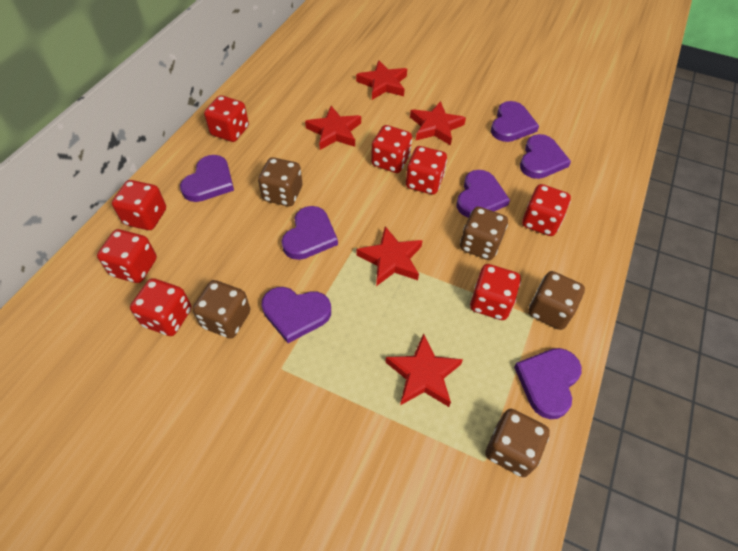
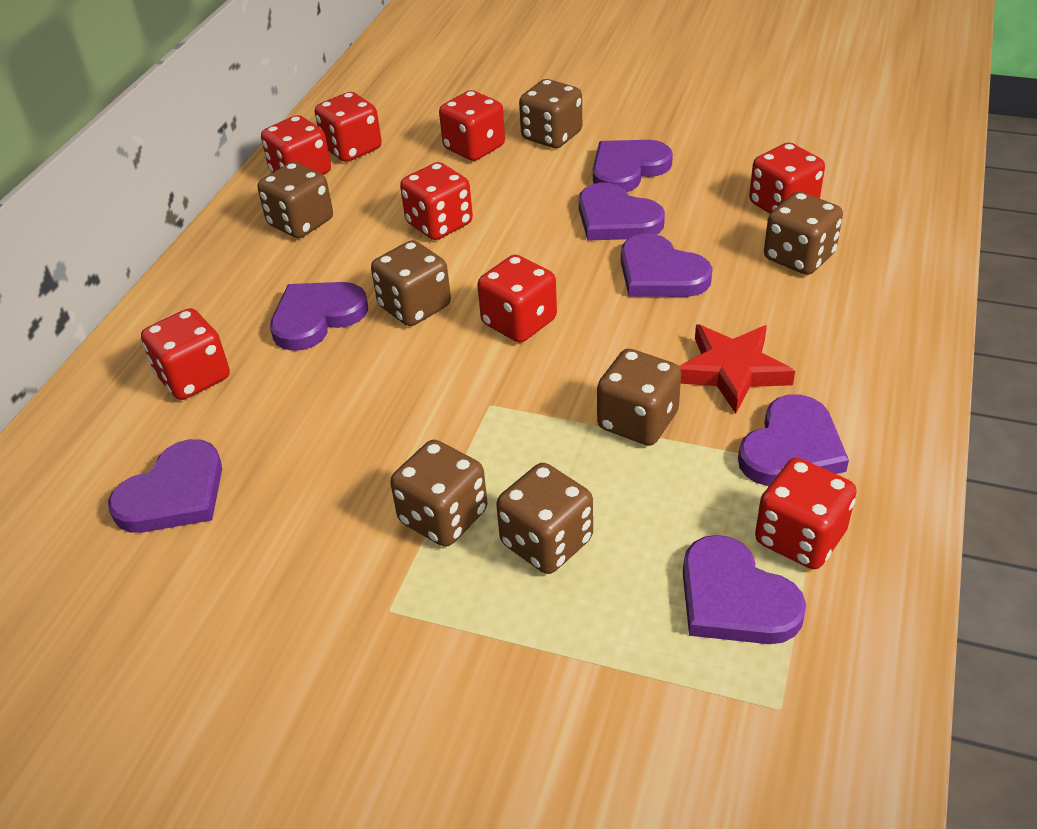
brown dice: [193,280,250,338] [258,157,302,206] [460,207,508,260] [485,409,550,477] [528,271,585,330] = 5 -> [258,162,333,238] [371,240,451,326] [390,440,487,547] [496,463,593,574] [519,79,582,148] [597,349,681,446] [764,192,843,275] = 7
red star: [305,106,361,150] [356,60,407,100] [357,226,423,286] [385,334,463,407] [410,101,466,146] = 5 -> [679,324,795,414] = 1

